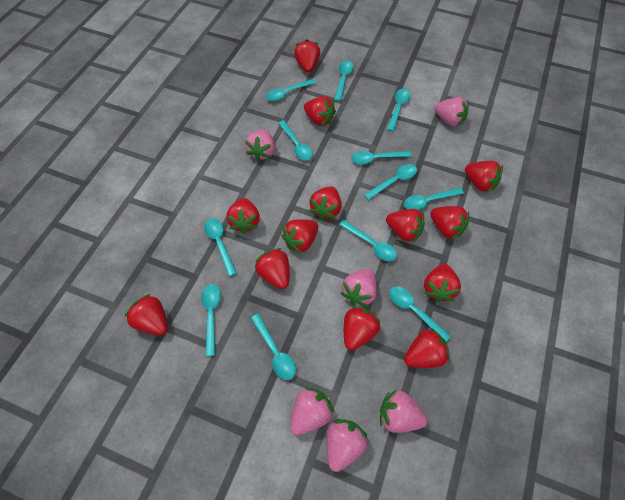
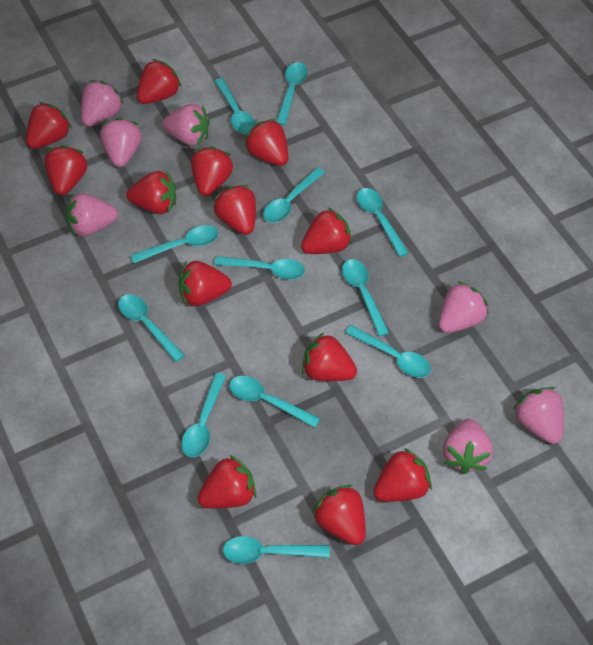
pink strawberry: [245,130,275,162] [290,388,334,435] [326,419,367,472] [341,269,377,307] [380,390,428,433] [435,97,469,127] = 6 -> [66,193,118,237] [81,80,124,127] [100,118,142,167] [162,104,210,146] [439,281,489,333] [443,419,493,474] [513,387,564,444] = 7

